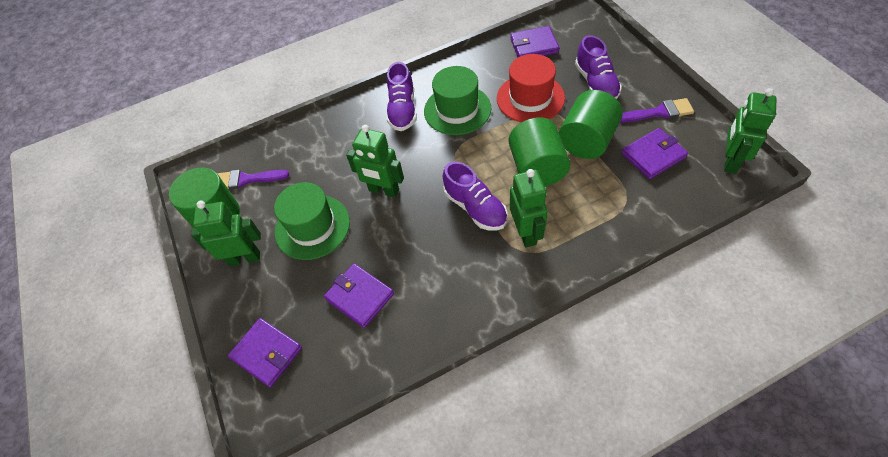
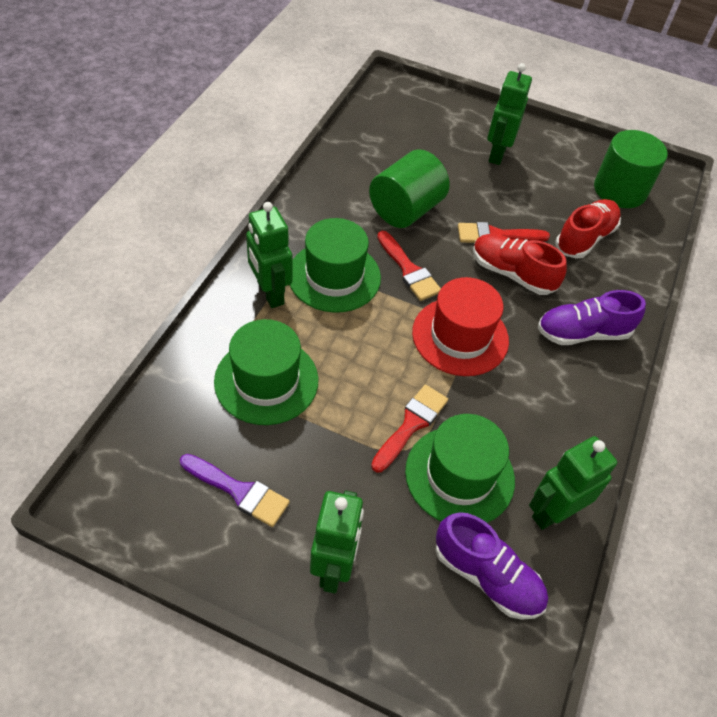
green cylinder: [169,167,240,228] [509,117,570,187] [559,90,623,159] = 3 -> [369,149,450,228] [594,130,668,208] = 2
green hat: [274,182,350,260] [424,66,491,135] = 2 -> [214,319,319,425] [290,218,381,313] [405,414,515,523] = 3
purple brush: [217,170,289,189] [620,98,694,123] = 2 -> [180,454,290,527] = 1
purple shoe: [387,62,417,131] [443,161,508,231] [575,35,622,99] = 3 -> [436,512,548,620] [538,290,646,345] = 2
purple wallet: [228,318,302,387] [324,264,394,328] [510,26,559,57] [622,128,688,179] = 4 -> none = 0
red brush: none = 0 -> [371,385,448,472] [377,231,441,301] [458,222,550,243] = 3
red shoe: none = 0 -> [473,234,567,295] [556,199,621,259] = 2

